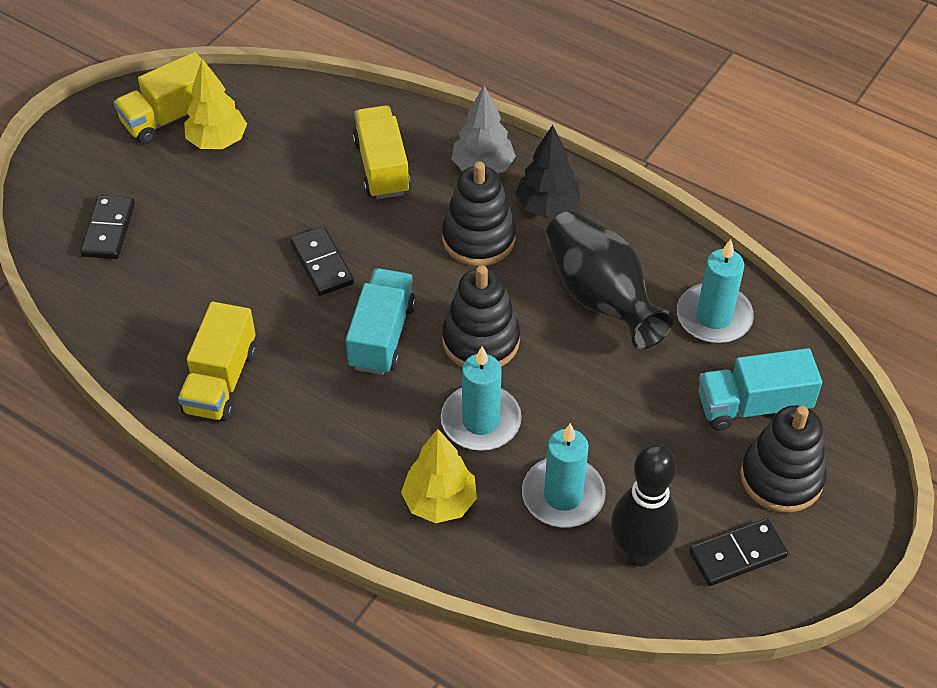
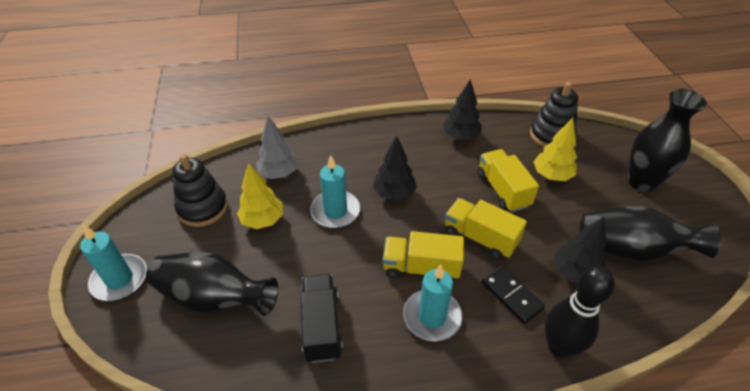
black domino: [80,195,135,259] [290,226,354,296] [689,518,788,586] = 3 -> [481,266,545,324] = 1
black stacking toy: [442,161,516,266] [442,266,520,367] [740,405,827,513] = 3 -> [172,154,228,227] [530,82,578,147] = 2
black tree: [515,125,581,218] = 1 -> [373,136,417,201] [443,79,482,140] [554,217,606,283] = 3
black truck: none = 0 -> [301,274,343,363] = 1
black vase: [546,211,674,349] = 1 -> [146,252,278,316] [579,206,721,261] [628,89,707,192] = 3
turquoise truck: [346,268,416,375] [698,348,822,431] = 2 -> none = 0

